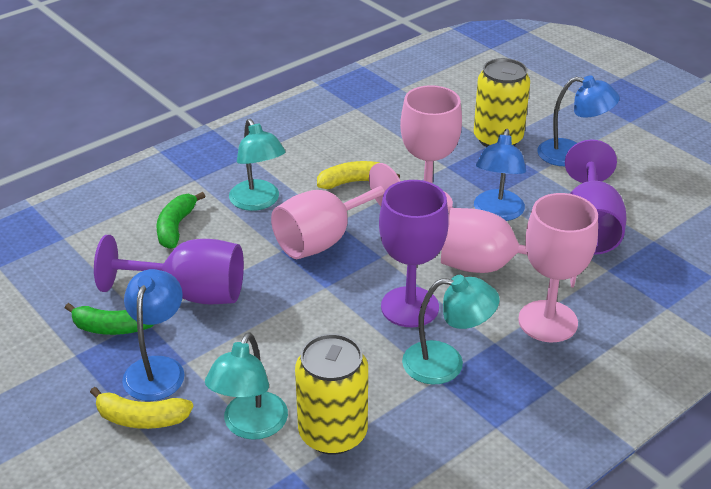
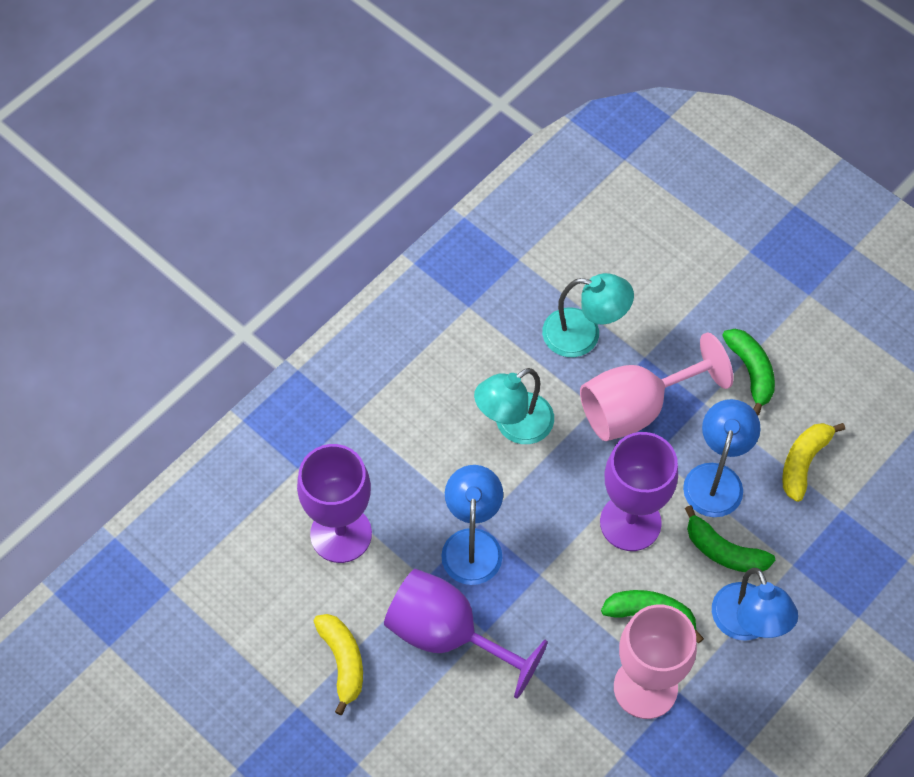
green banana: [65,303,154,335] [156,192,205,249] = 2 -> [601,590,704,643] [685,505,775,572] [722,329,775,416] = 3
pink goblet: [271,163,400,259] [400,85,462,213] [441,208,577,288] [518,193,598,342] = 4 -> [580,332,734,441] [614,604,697,719] = 2
turquoise lamp: [205,332,288,440] [229,119,285,211] [402,275,500,385] = 3 -> [474,368,554,444] [542,273,634,357] = 2
yellow can: [295,334,368,455] [474,58,530,147] = 2 -> none = 0

